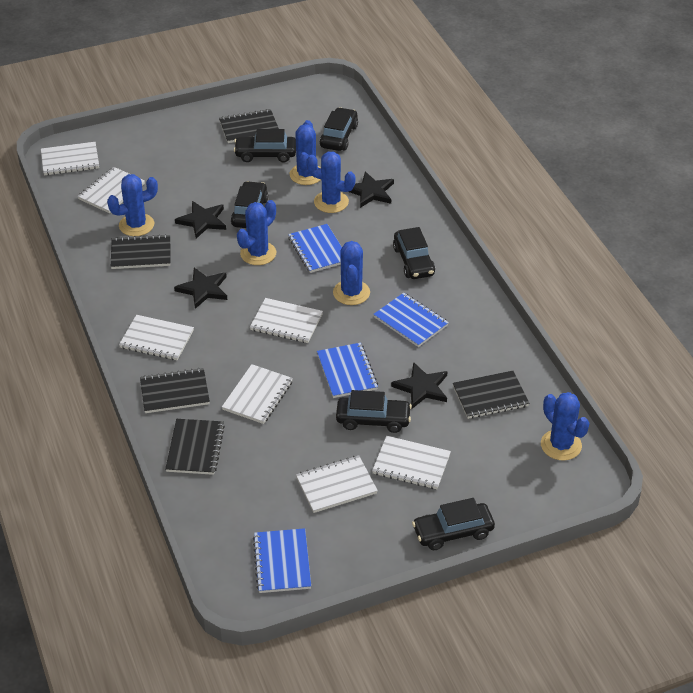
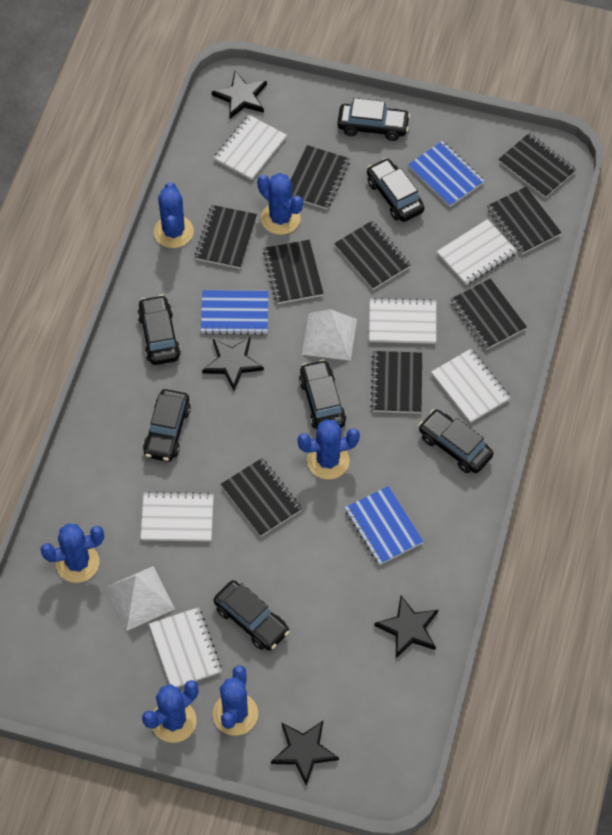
black car: [231,181,268,228] [234,129,296,163] [320,107,358,151] [336,390,412,433] [393,227,435,279] [412,498,495,550] = 6 -> [137,295,181,365] [143,389,191,462] [214,580,290,651] [299,359,346,429] [337,98,410,141] [367,158,425,222] [418,409,493,473] = 7
black notebook: [111,234,170,269] [140,368,210,413] [165,419,225,475] [219,109,279,143] [453,371,529,419] = 5 -> [195,205,257,269] [221,458,302,537] [263,240,324,304] [290,145,350,209] [334,221,411,290] [370,351,422,413] [451,278,527,350] [487,187,562,254] [499,133,577,198] = 9
blue notebook: [253,528,311,593] [288,224,342,273] [317,343,378,398] [373,293,449,347] = 4 -> [201,290,269,335] [345,486,424,565] [408,141,484,207] = 3
white notebook: [41,142,99,175] [77,167,145,213] [119,315,194,360] [222,364,293,424] [250,298,323,343] [296,456,378,513] [372,436,451,489] = 7 -> [141,492,214,542] [149,607,222,687] [214,115,287,180] [369,298,436,344] [431,349,510,423] [437,219,517,285] = 6
white pyramid: none = 0 -> [106,566,175,631] [302,309,357,361] = 2

